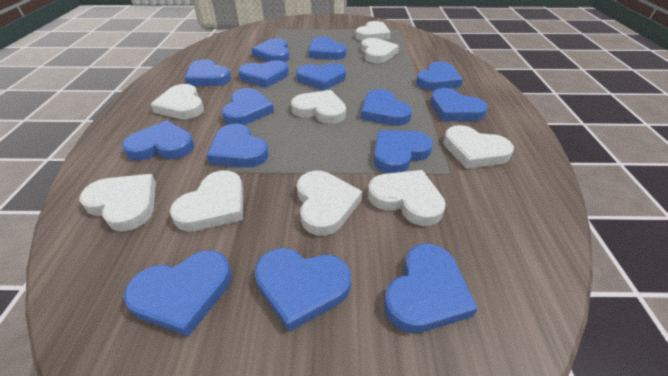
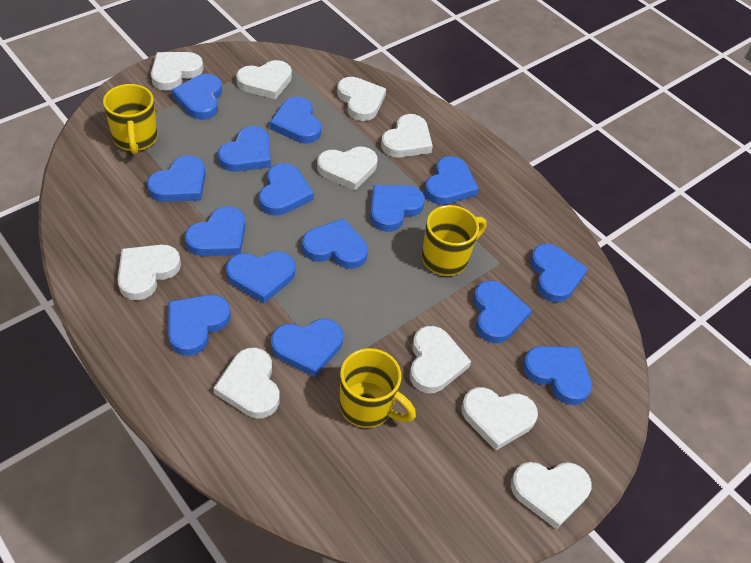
white heart: [79,174,156,231] [150,84,204,119] [170,170,243,231] [291,90,346,124] [297,171,362,236] [355,21,391,41] [361,38,399,63] [368,170,446,226] [443,125,514,168] = 9 -> [117,245,181,300] [151,52,204,91] [214,348,279,419] [236,60,292,99] [317,147,378,191] [337,77,386,121] [381,114,433,158] [409,326,471,393] [461,387,538,451] [511,462,592,529] = 10
yellow mug: none = 0 -> [103,84,157,155] [339,348,416,428] [422,205,486,276] = 3

